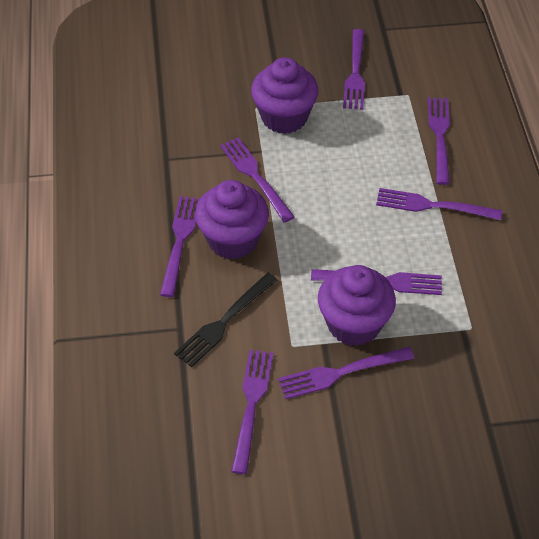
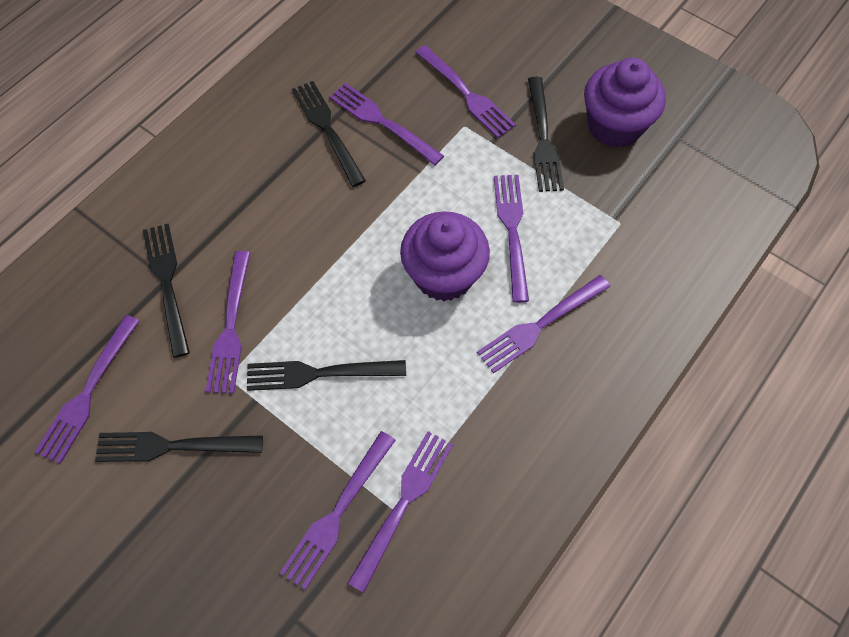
black fork: [174,273,277,367] = 1 -> [95,432,263,462] [143,224,190,358] [247,360,406,391] [292,81,366,187] [528,77,564,192] = 5
purple cupcake: [195,180,269,259] [251,57,319,134] [318,265,396,346] = 3 -> [400,211,490,301] [584,58,666,148] = 2

